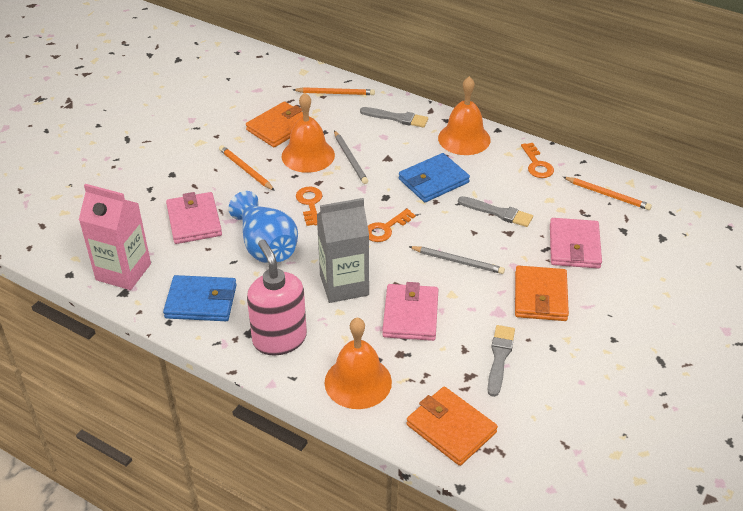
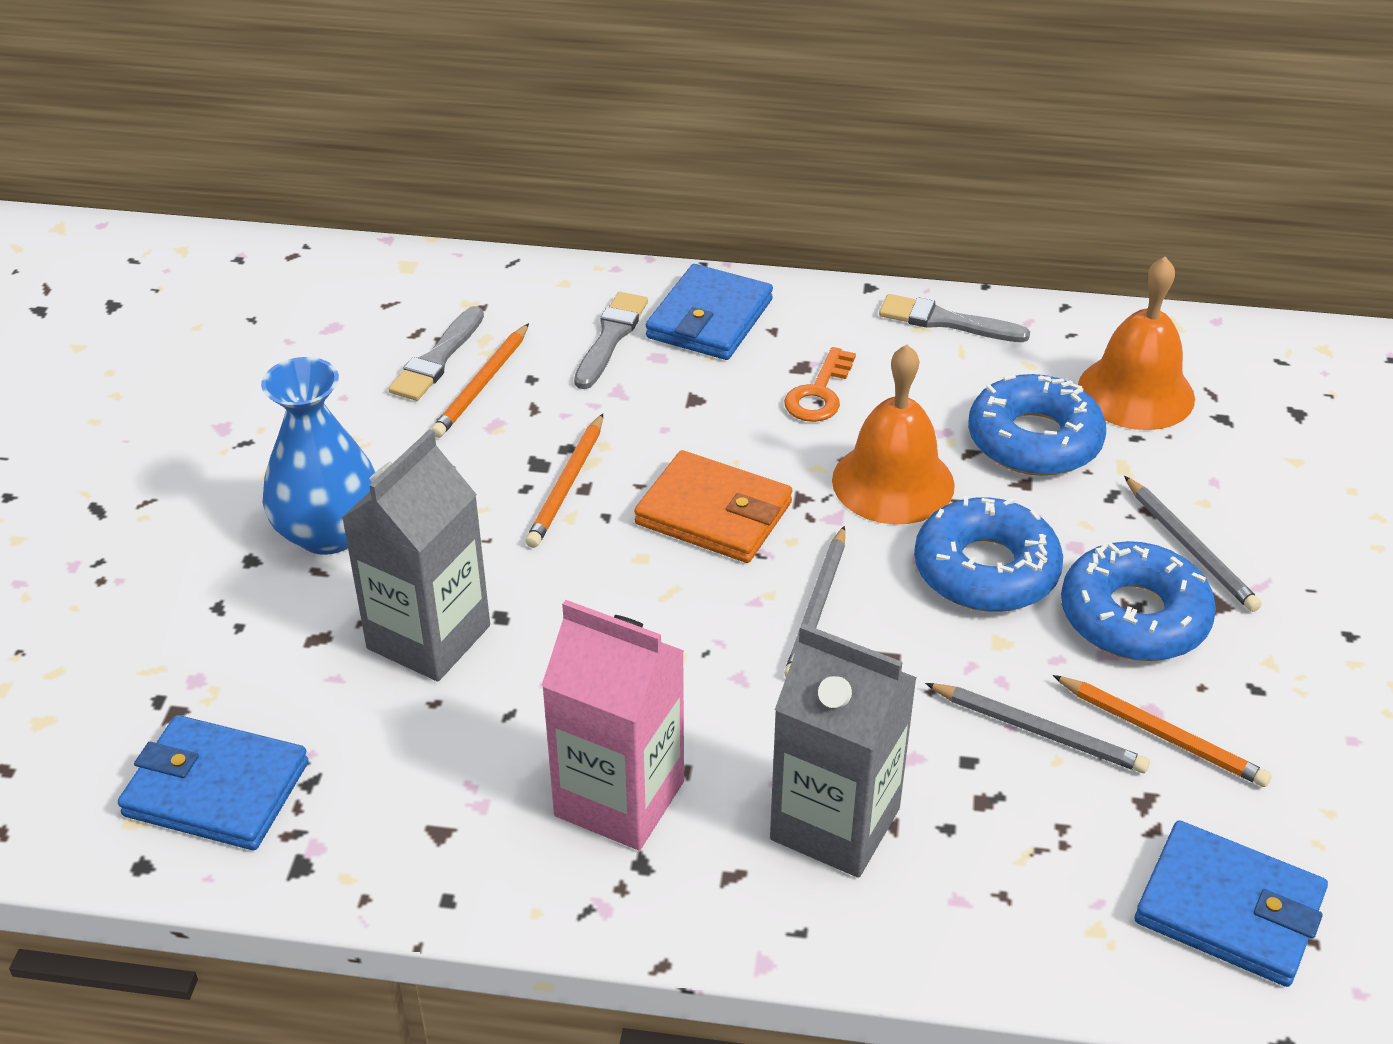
blue donut: none = 0 -> [914,496,1063,612] [968,374,1106,476] [1061,541,1216,661] = 3
blue wallet: [163,275,236,321] [399,153,470,202] = 2 -> [118,715,308,850] [646,264,773,360] [1135,820,1328,987] = 3
grey carton: [317,198,369,303] = 1 -> [342,429,490,681] [770,624,917,878] = 2
grey pencil: [334,130,368,184] [409,246,505,274] = 2 -> [784,526,845,677] [925,683,1150,773] [1124,476,1262,612] = 3
orange bell: [281,93,335,173] [325,318,392,409] [438,76,490,155] = 3 -> [832,344,955,524] [1078,256,1195,430] = 2
orange key: [296,187,322,226] [368,209,416,242] [521,143,554,178] = 3 -> [784,347,856,422] = 1
orange wallet: [246,101,312,147] [406,387,498,466] [515,266,569,321] = 3 -> [634,450,792,563] = 1
pink soap dispenser: [247,240,307,355] = 1 -> none = 0
pink wallet: [166,192,222,244] [382,282,438,341] [550,218,602,269] = 3 -> none = 0

